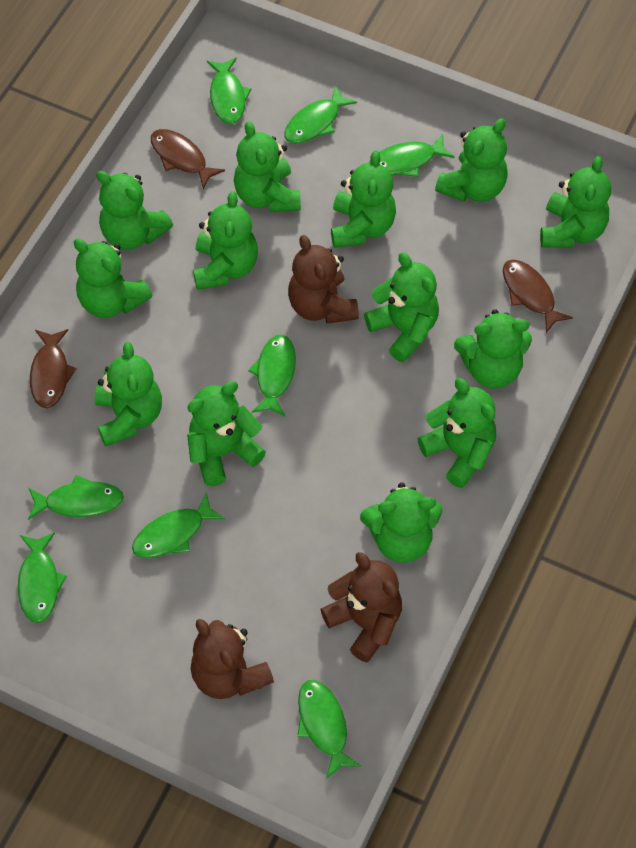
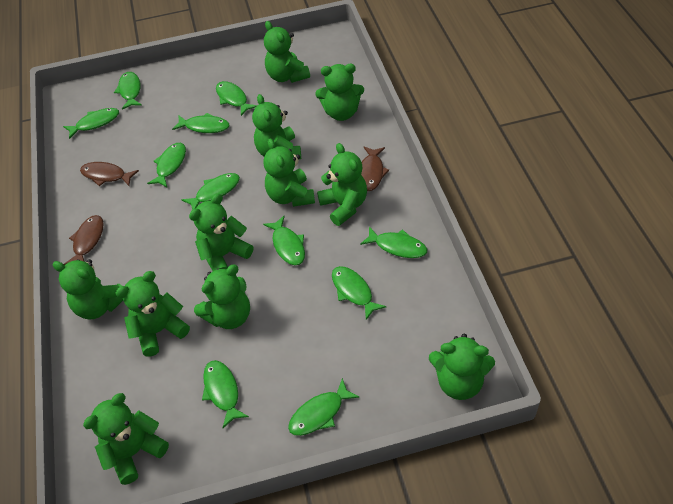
brown teddy bear: [191,619,274,699] [288,235,359,324] [321,552,402,663] = 3 -> none = 0
green fish: [18,532,67,623] [28,475,124,520] [132,492,225,558] [207,57,251,124] [248,334,296,416] [284,85,357,143] [297,680,361,779] [369,134,454,177] = 8 -> [63,108,119,139] [114,72,142,110] [147,143,186,187] [172,113,229,133] [182,173,240,210] [202,360,249,428] [216,81,257,116] [263,216,305,265] [288,378,360,436] [332,266,386,320] [360,227,427,258] = 11
green teddy bear: [73,239,152,318] [95,342,162,446] [96,171,173,250] [187,381,266,486] [193,191,258,290] [234,122,301,212] [331,150,396,248] [360,483,442,563] [364,253,439,362] [417,378,496,488] [435,118,508,202] [454,309,532,388] [540,156,611,248] = 13 -> [52,259,123,320] [83,393,169,485] [115,271,190,357] [189,193,253,271] [194,265,250,329] [252,94,301,159] [263,138,315,207] [264,21,310,83] [315,64,364,121] [317,143,367,226] [429,333,495,400] = 11

